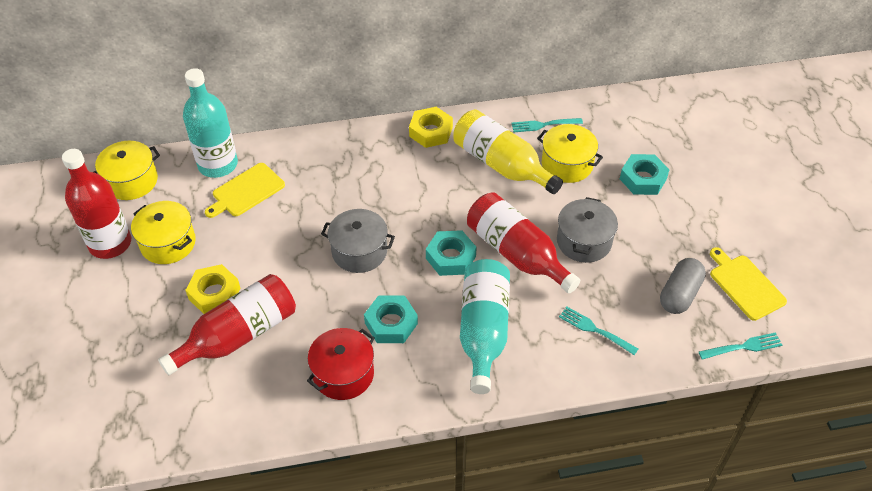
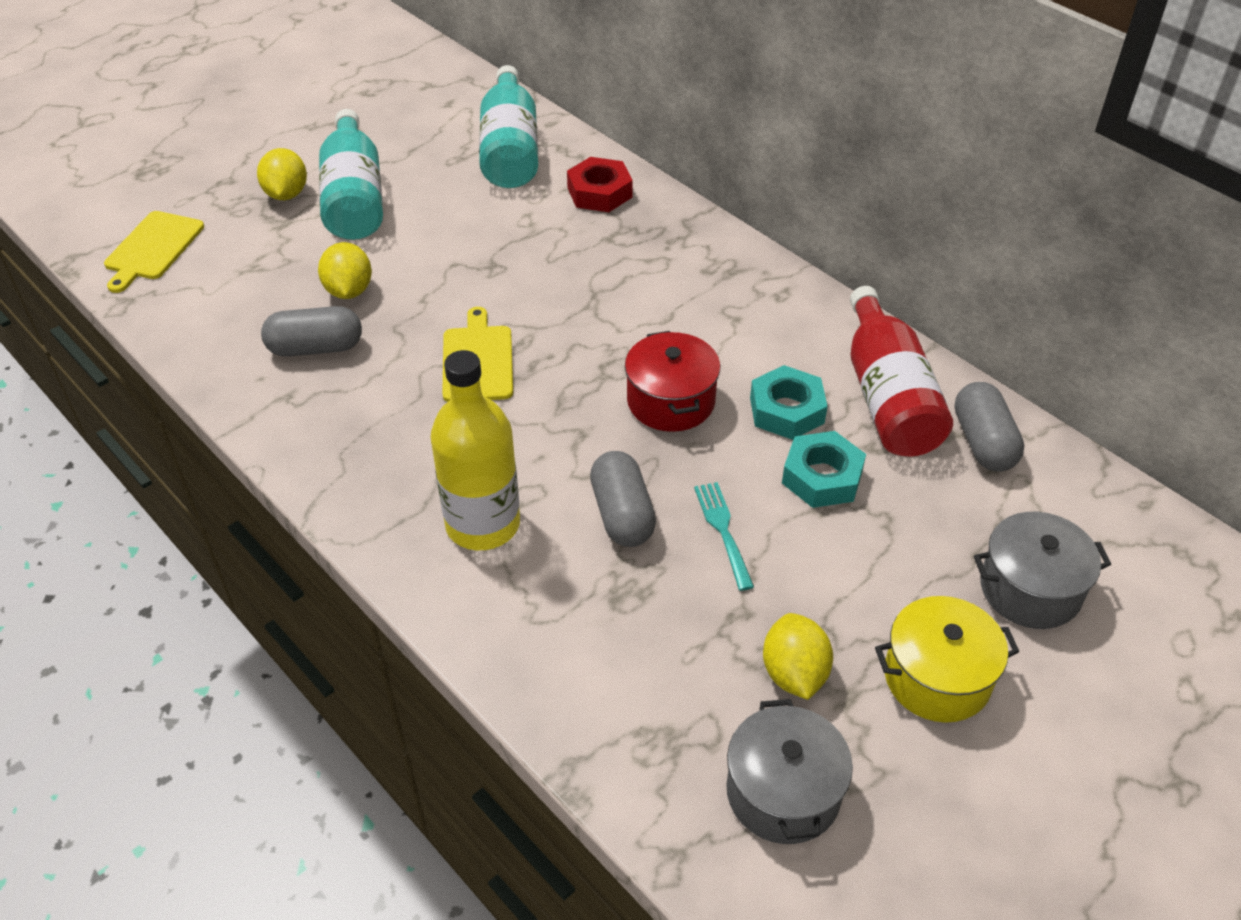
grey capsule: [660,258,706,314] = 1 -> [261,306,362,356] [590,451,656,547] [955,382,1024,471] = 3
red bottle: [62,149,131,259] [158,274,296,375] [467,192,580,293] = 3 -> [850,286,953,457] = 1
red nut: none = 0 -> [567,157,633,212] = 1
turquoise fork: [511,118,583,132] [559,307,638,355] [699,332,782,360] = 3 -> [694,482,754,591] = 1
turquoise nut: [364,295,418,343] [426,230,477,276] [620,154,669,195] = 3 -> [750,365,828,440] [782,431,866,508] = 2
yellow lemon: none = 0 -> [257,148,307,200] [318,242,372,299] [763,613,833,700] = 3
yellow nut: [185,264,240,314] [409,107,453,148] = 2 -> none = 0
yellow pot: [94,141,160,200] [131,201,196,264] [537,124,603,183] = 3 -> [875,596,1019,723] = 1

